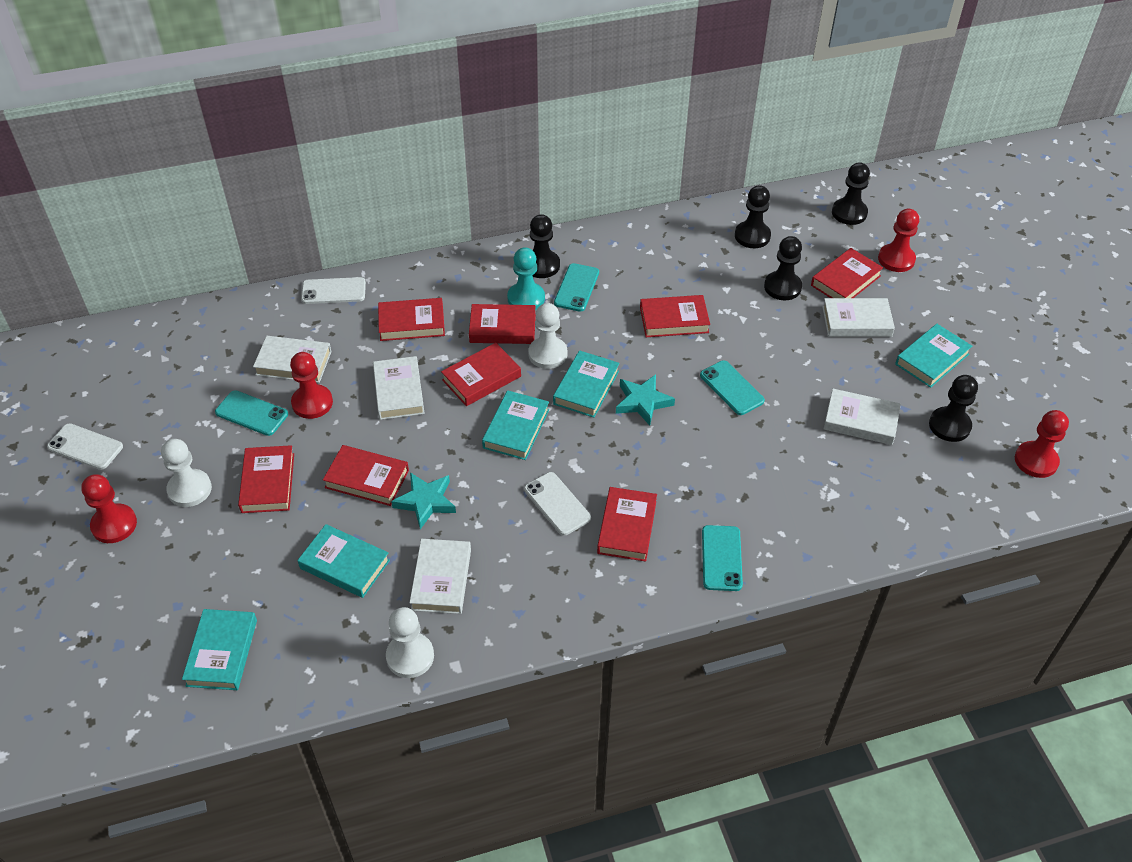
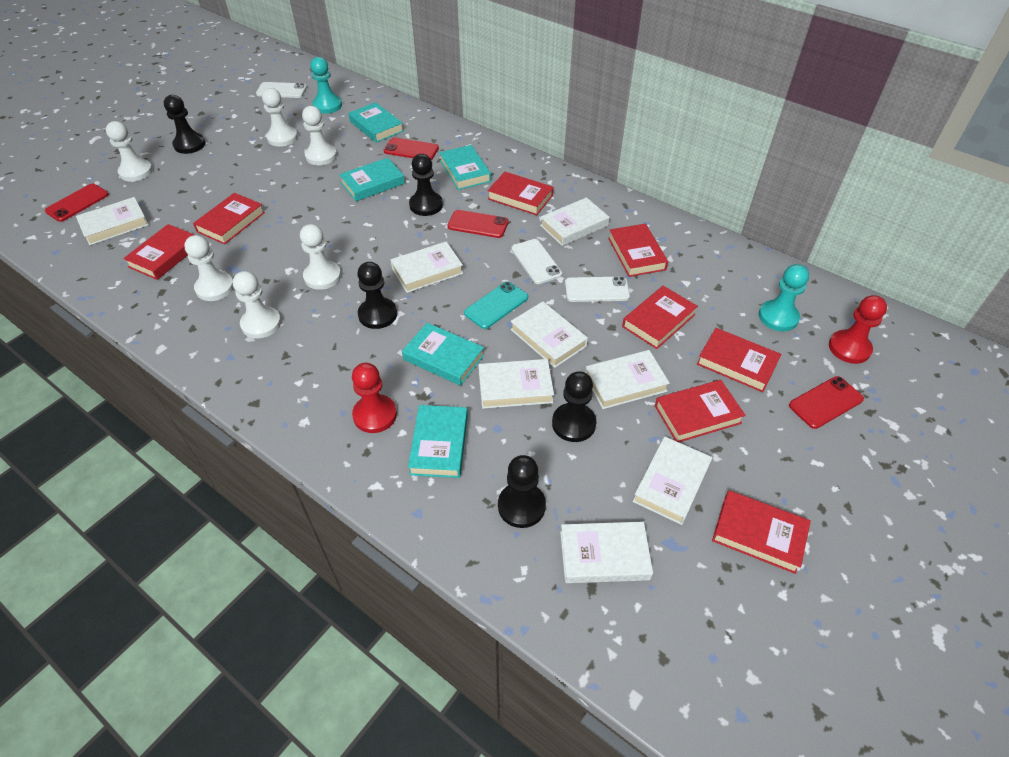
red pawn: [81,474,137,543] [290,352,333,419] [878,209,919,272] [1015,410,1069,478] = 4 -> [352,363,397,433] [829,295,887,364] = 2
red phone: none = 0 -> [45,184,109,222] [384,137,439,160] [447,210,508,238] [789,376,864,429] = 4
turquoise pawn: [507,247,545,310] = 1 -> [310,57,342,114] [759,264,809,331] = 2
turquoise phone: [215,390,288,436] [554,263,599,312] [700,360,765,415] [702,525,743,591] = 4 -> [464,282,528,329] = 1
turquoise star: [391,472,456,529] [616,374,675,426] = 2 -> none = 0
white book: [253,336,332,383] [373,356,425,420] [409,539,471,614] [822,298,895,337] [823,389,901,445] = 5 -> [76,197,149,245] [390,241,463,293] [478,359,554,409] [510,301,588,368] [540,197,609,246] [560,522,653,583] [585,350,670,409] [633,436,712,525] = 8
white pawn: [161,439,212,507] [386,607,434,678] [528,303,567,369] = 3 -> [106,121,153,182] [184,235,234,301] [233,271,281,338] [262,88,298,147] [300,224,341,290] [302,106,337,165] = 6

